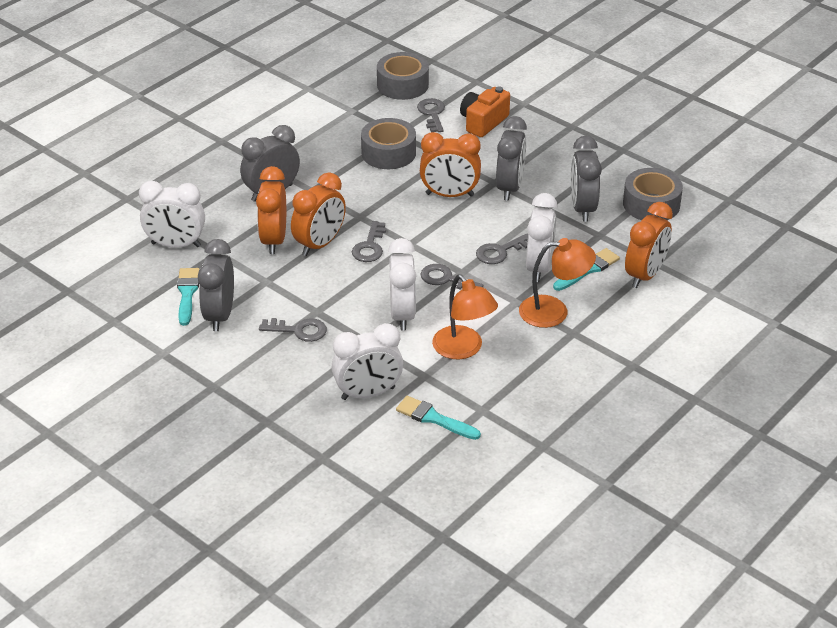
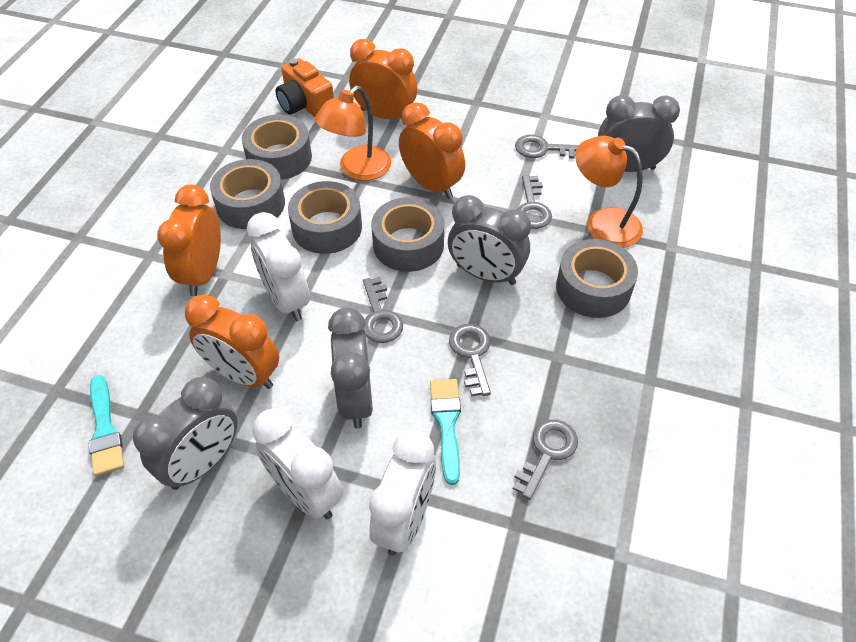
grey tape: [361,118,416,169] [377,52,429,100] [623,168,683,220] = 3 -> [210,159,285,229] [242,115,312,180] [288,181,362,254] [371,197,445,272] [556,239,638,318] = 5
turquoise brush: [177,268,200,326] [396,396,481,440] [553,248,620,291] = 3 -> [88,375,124,476] [430,379,461,485] = 2
white clock: [139,181,205,248] [331,323,403,400] [388,238,416,330] [526,193,557,282] = 4 -> [247,212,310,321] [253,408,343,519] [369,430,436,556] = 3

